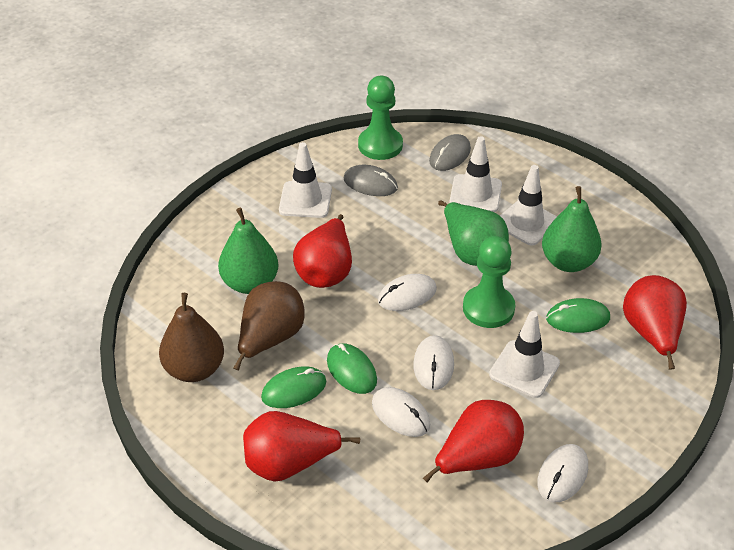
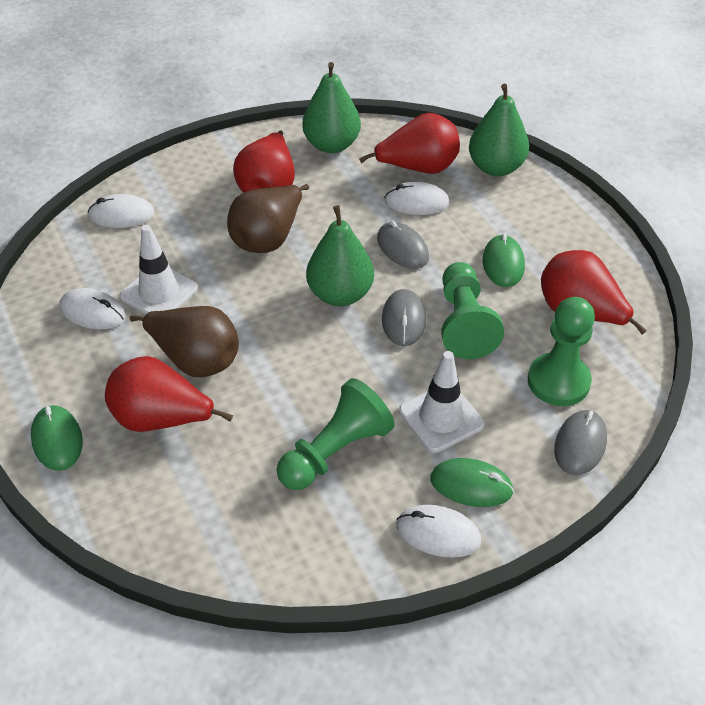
green pawn: [358,76,403,160] [463,236,515,328] = 2 -> [277,378,395,490] [441,262,504,359] [528,297,595,406] = 3
grey mouse: [344,165,398,196] [429,134,471,171] = 2 -> [377,220,429,269] [382,289,426,346] [554,410,607,475] = 3
white traffic cone: [279,142,332,218] [449,136,502,212] [489,311,560,398] [500,165,557,246] = 4 -> [120,225,198,314] [399,351,485,453] = 2

